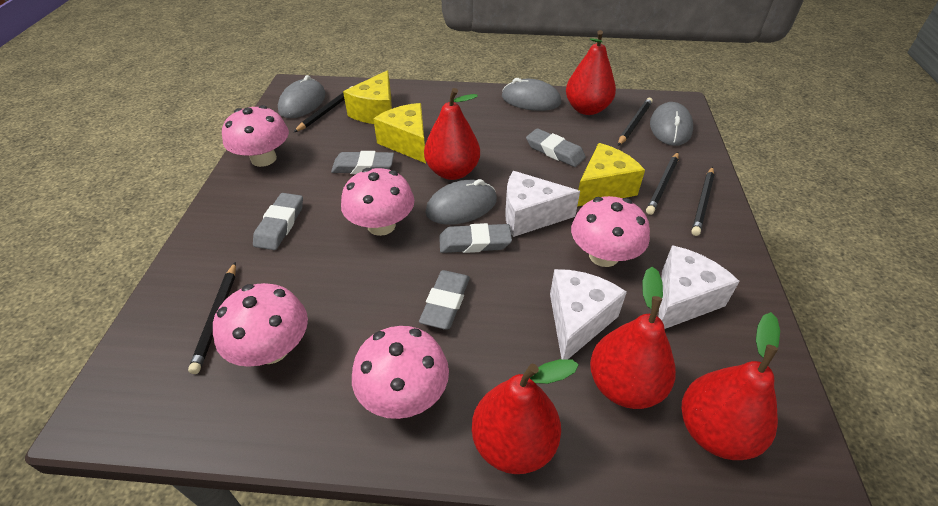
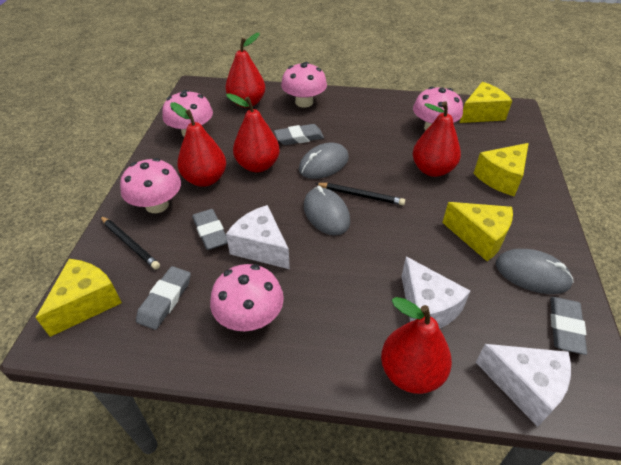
black pencil: [188,262,236,374] [294,86,353,132] [618,98,653,146] [646,152,679,215] [691,167,715,236] = 5 -> [100,216,160,270] [315,183,405,205] = 2
grey eraser: [253,193,303,250] [331,151,394,174] [419,270,470,330] [439,223,512,253] [526,128,586,167] = 5 -> [136,266,191,330] [192,209,228,250] [274,124,324,145] [550,297,587,355] = 4
grey mouse: [278,75,326,118] [425,179,497,225] [502,78,561,111] [650,102,693,146] = 4 -> [299,143,349,179] [304,186,350,235] [496,249,574,294] = 3
yellow cheese: [343,70,392,124] [373,103,426,163] [577,143,645,207] = 3 -> [36,259,122,337] [442,202,513,261] [459,82,513,123] [474,143,529,196] = 4

